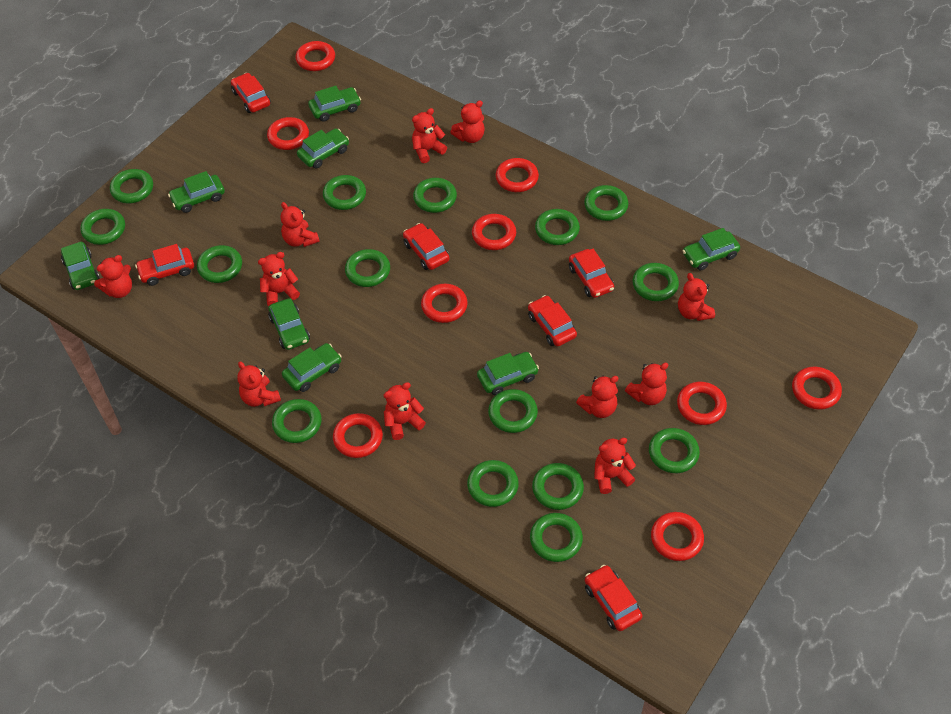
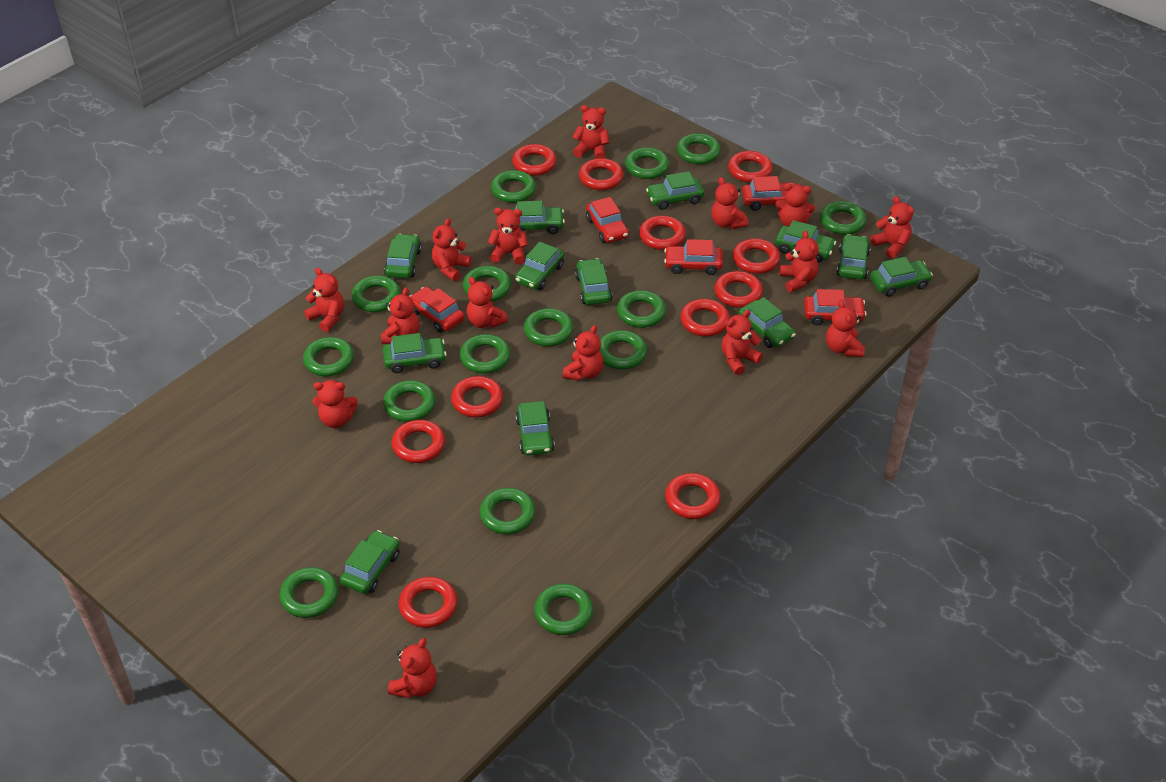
green car: [61,242,100,290] [168,171,225,213] [268,298,310,350] [282,343,342,392] [297,128,349,169] [308,86,361,122] [477,352,539,395] [683,228,740,270] = 8 -> [340,530,399,594] [383,333,446,373] [384,234,422,278] [511,201,565,234] [515,242,564,290] [515,401,555,456] [575,258,612,305] [646,171,704,210] [738,297,796,348] [775,220,836,263] [836,234,871,280] [870,257,933,297] = 12
red car: [135,244,194,286] [231,73,271,113] [403,223,450,270] [528,295,577,346] [569,249,614,298] [585,565,643,631] = 6 -> [409,287,465,333] [586,197,629,243] [664,239,723,275] [742,176,795,211] [804,289,867,325] = 5
red ring: [267,117,309,150] [296,41,335,71] [333,413,383,458] [421,284,468,323] [472,214,516,250] [496,158,539,192] [651,512,704,561] [677,382,727,425] [792,367,842,410] = 9 -> [392,420,445,463] [399,577,458,628] [451,376,503,418] [512,144,557,176] [579,158,624,190] [639,216,686,250] [665,473,721,519] [680,299,730,336] [714,271,763,308] [728,151,773,183] [733,239,780,274] = 11
red teddy bear: [94,255,132,298] [237,362,281,407] [258,252,300,306] [281,202,320,247] [383,382,426,440] [412,108,447,163] [450,100,485,143] [576,376,618,418] [594,438,636,494] [625,363,669,405] [678,273,715,321] = 11 -> [304,268,344,332] [312,380,358,428] [381,287,419,344] [388,638,437,698] [432,218,471,281] [467,277,508,328] [488,208,528,264] [563,325,603,381] [572,105,609,159] [711,177,749,229] [722,310,763,375] [775,183,815,226] [779,230,819,292] [826,300,865,357] [871,196,914,259] = 15

